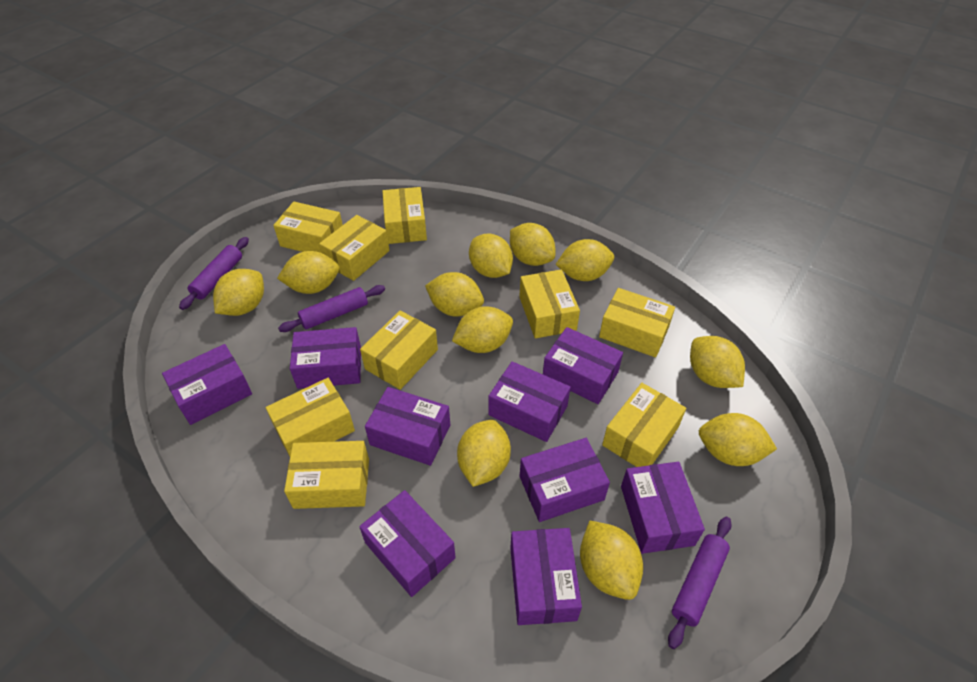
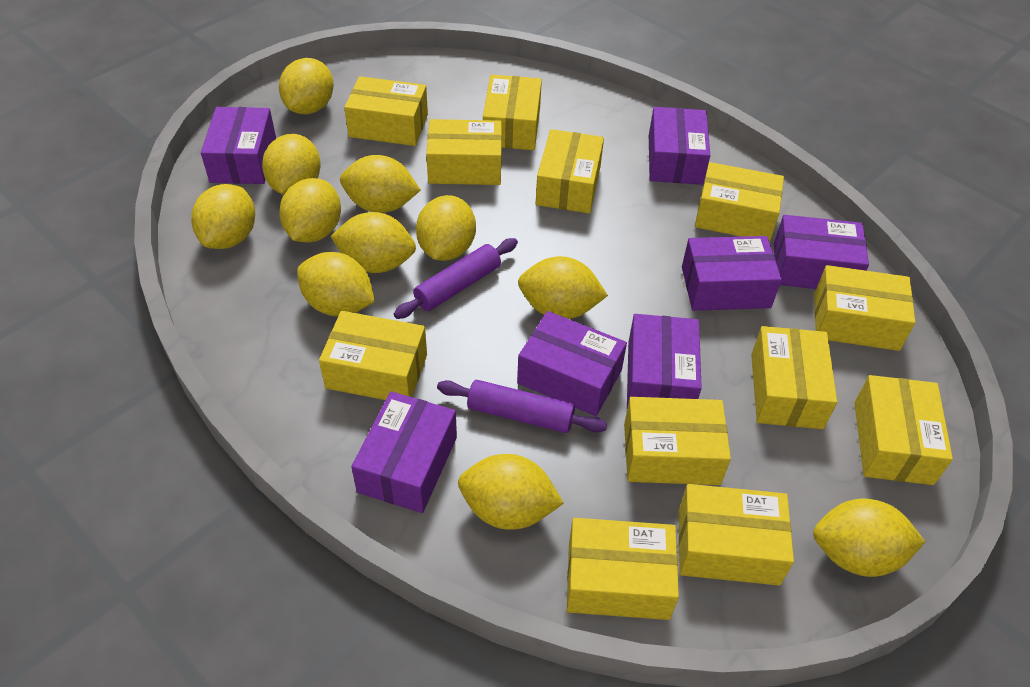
purple box: [162,344,252,425] [290,327,361,389] [359,490,456,597] [365,387,450,466] [488,361,571,442] [510,528,582,625] [520,438,610,522] [543,327,623,404] [621,462,705,554] = 9 -> [201,107,276,184] [351,391,457,513] [517,311,627,416] [627,314,702,408] [649,107,710,185] [682,236,782,311] [774,215,869,289] = 7
purple rolling pin: [179,237,249,310] [278,285,385,332] [668,517,732,649] = 3 -> [394,238,518,319] [437,380,607,433] = 2
yellow box: [266,378,355,456] [273,202,343,253] [284,441,369,509] [319,215,390,281] [360,311,438,390] [382,187,427,244] [519,269,580,338] [599,288,675,358] [602,383,686,467] = 9 -> [319,311,427,400] [344,76,428,146] [426,119,502,185] [483,75,542,150] [536,129,604,213] [567,518,679,620] [624,397,731,485] [679,484,794,586] [695,162,784,242] [751,326,837,429] [814,265,915,351] [854,375,953,485] = 12

